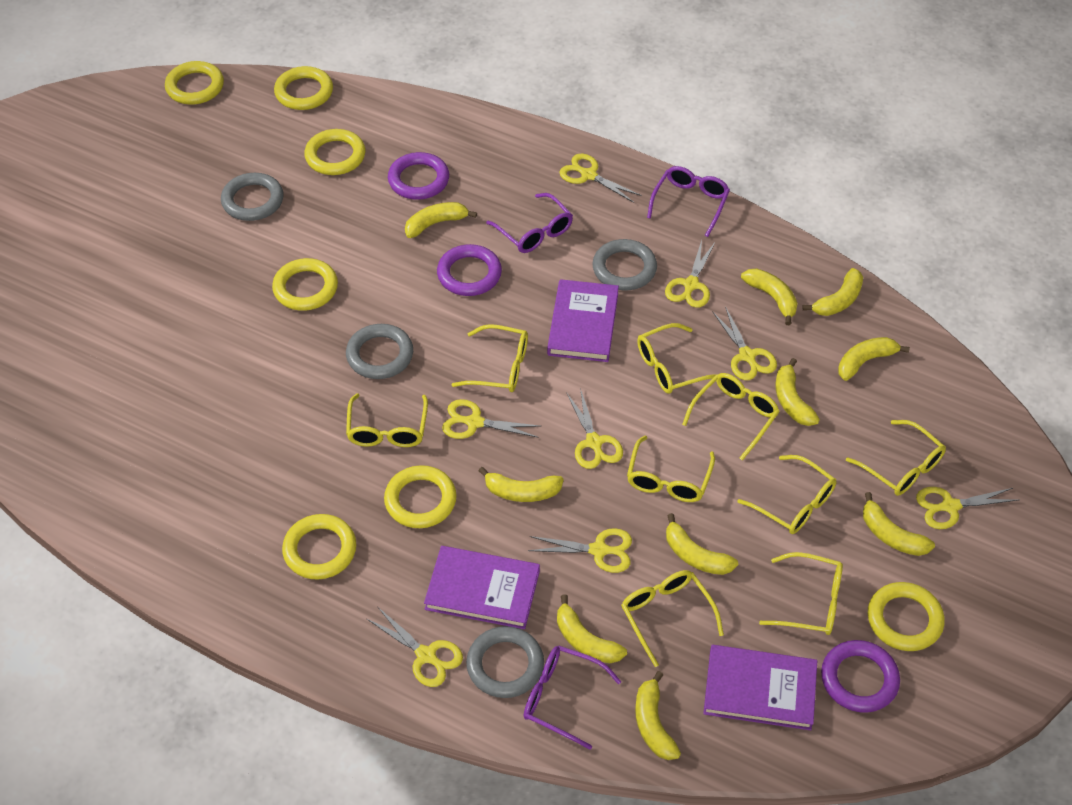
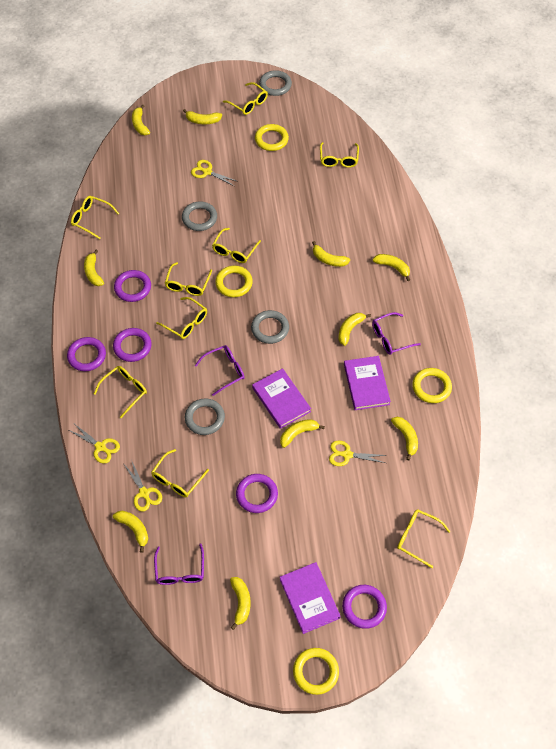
purple ring: [388,152,449,200] [437,244,502,296] [821,640,900,713] = 3 -> [67,337,106,371] [113,328,152,362] [114,270,151,302] [236,474,278,513] [342,585,387,629] = 5
yellow ring: [165,61,224,105] [272,258,338,311] [274,66,333,110] [282,514,356,580] [304,129,365,175] [384,465,457,528] [868,582,945,651] = 7 -> [215,266,253,297] [255,124,289,151] [293,648,339,695] [412,368,452,403] = 4
yellow scissors: [367,607,463,687] [442,399,540,439] [528,528,632,573] [559,154,642,203] [566,388,623,469] [665,240,715,308] [712,306,777,380] [916,487,1018,529] = 8 -> [69,425,120,464] [123,460,162,512] [191,160,237,186] [329,441,387,466] = 4

